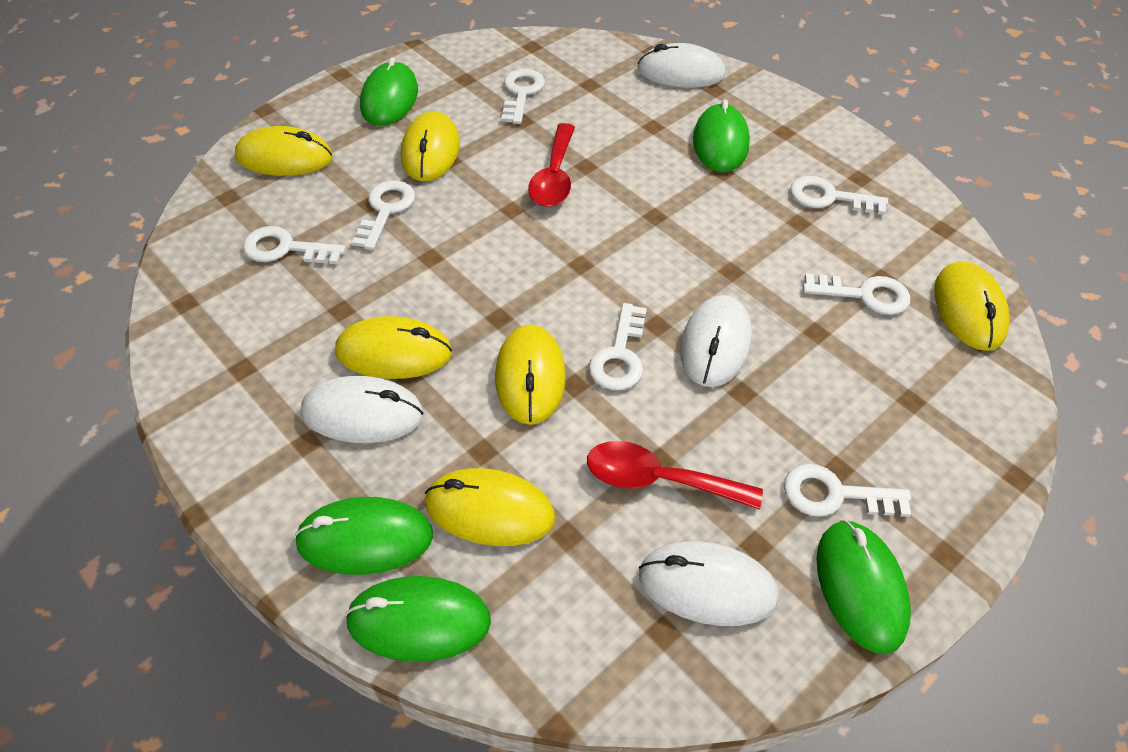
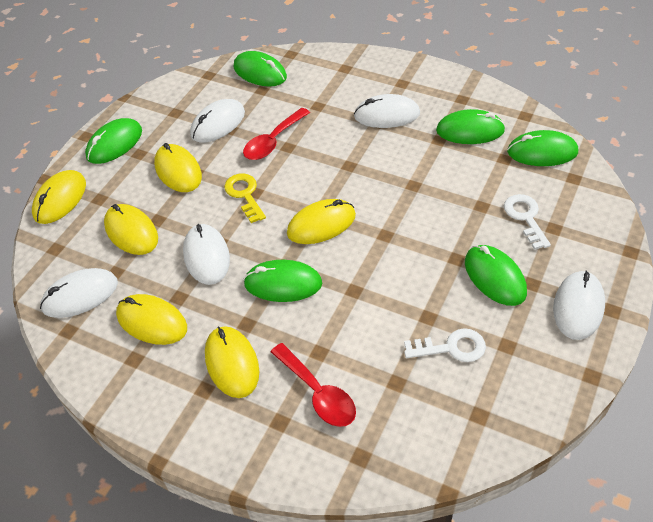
green mouse: [294,497,433,575] [345,576,491,662] [360,57,418,126] [693,100,750,172] [816,520,911,654] = 5 -> [85,118,142,164] [234,51,287,86] [243,260,322,302] [436,109,505,144] [465,245,527,306] [507,130,578,166] = 6
white key: [243,226,346,264] [352,180,415,250] [501,69,545,124] [589,303,647,390] [784,464,911,517] [790,176,888,215] [803,273,910,315] = 7 -> [404,328,486,362] [504,194,551,250] = 2
white mouse: [301,376,424,443] [637,43,726,88] [639,541,779,626] [680,295,752,387] = 4 -> [40,268,118,318] [183,224,230,285] [190,99,245,143] [354,94,420,128] [553,271,605,340] = 5
yellow key: none = 0 -> [224,174,266,223] = 1

